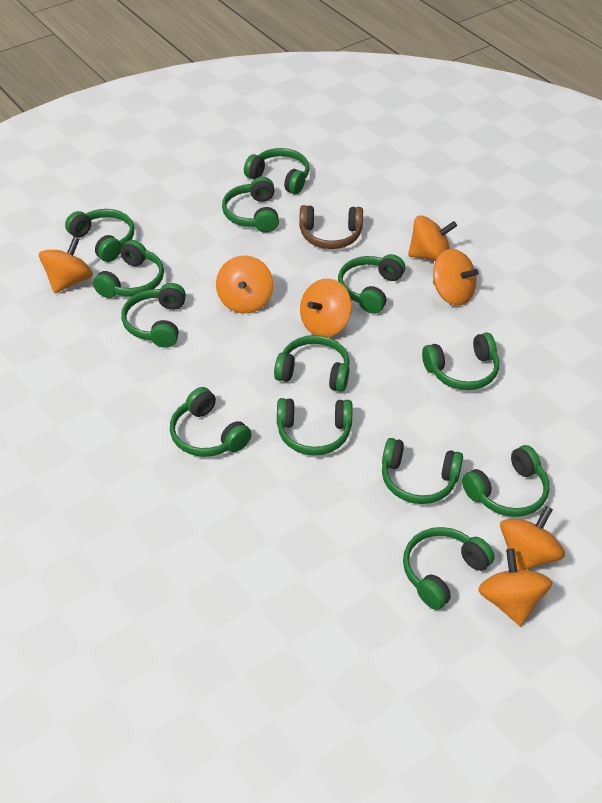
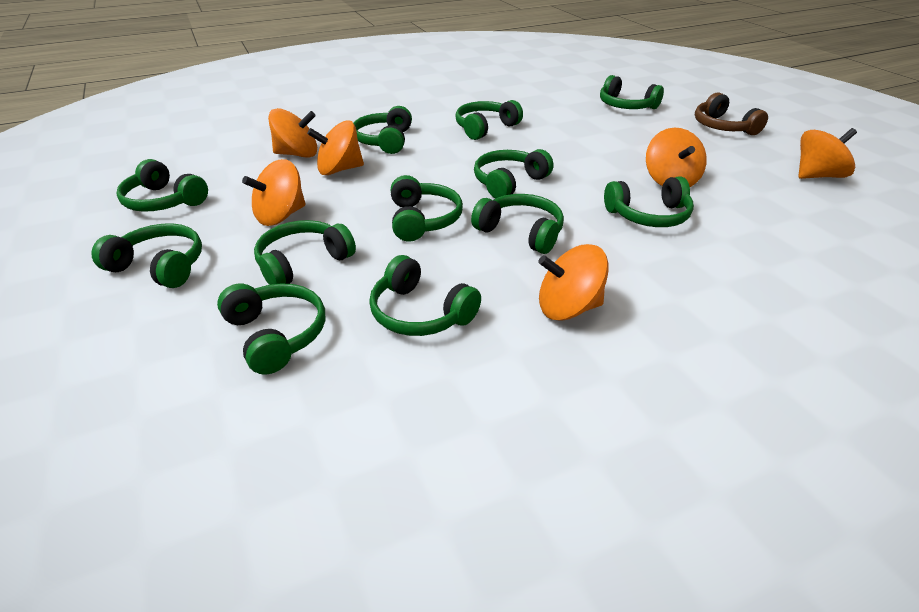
green headphones: [65,209,134,262] [93,240,164,298] [121,283,186,348] [170,387,252,457] [222,177,279,233] [244,148,309,194] [274,335,350,392] [277,398,352,455] [338,254,405,314] [382,438,463,504] [403,527,495,610] [422,332,499,390] [462,445,549,517] = 13 -> [91,224,202,288] [116,159,208,212] [217,283,325,375] [254,220,356,285] [354,106,412,154] [369,255,481,336] [391,175,463,242] [455,100,523,140] [471,194,564,254] [474,149,553,199] [600,75,664,109] [604,176,694,227] = 12
orange spinning top: [39,237,93,293] [216,255,273,314] [300,279,352,337] [408,215,457,261] [433,249,478,306] [478,549,552,626] [500,506,565,570] = 7 -> [242,159,306,226] [268,108,317,158] [307,120,364,175] [538,244,609,321] [646,128,707,187] [798,128,857,179] = 6

